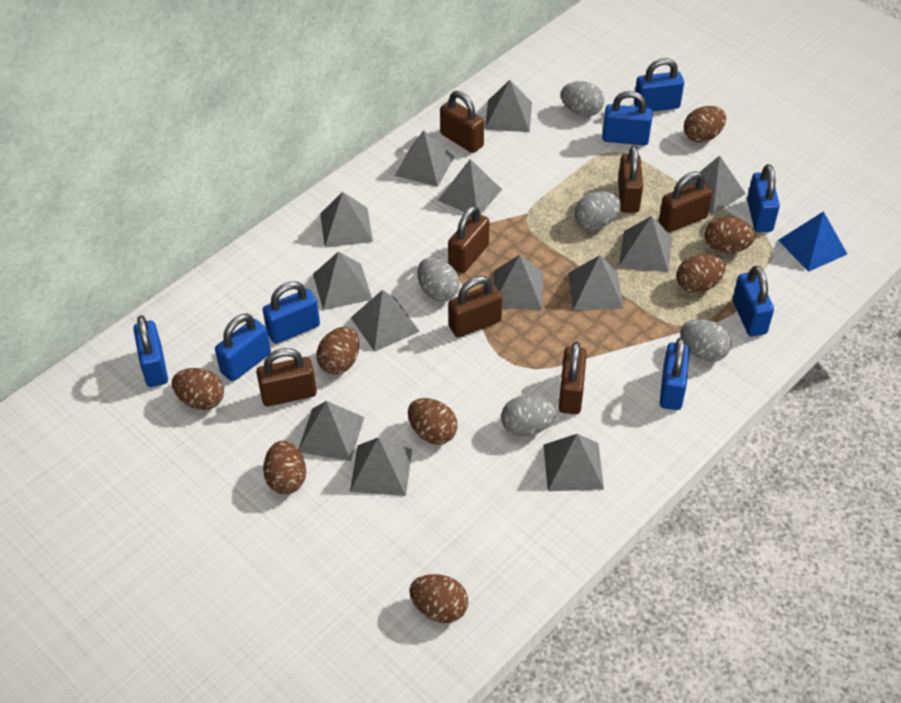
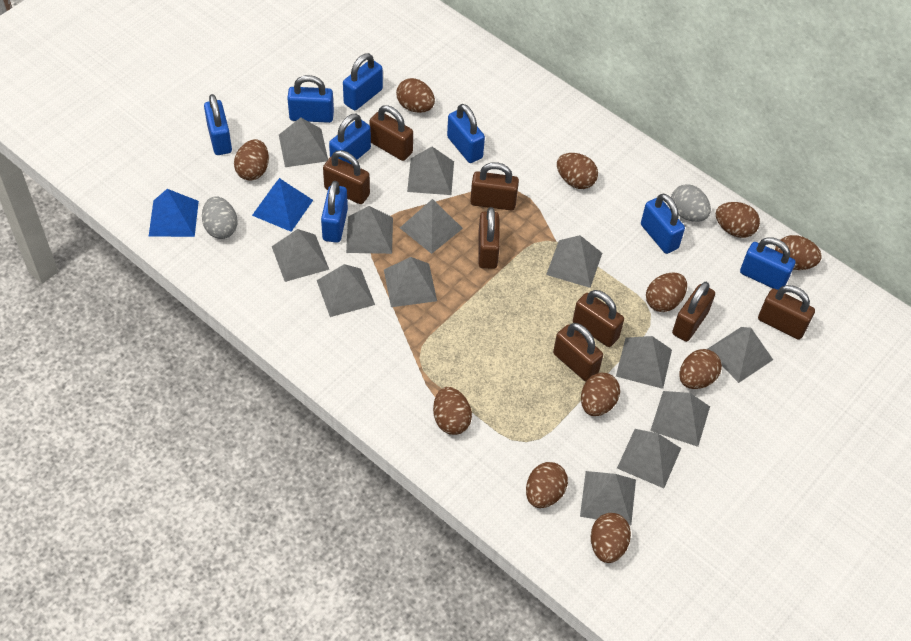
blue pyramid: [778,211,847,272] = 1 -> [149,189,199,237] [252,178,313,232] = 2
brown egg: [172,368,224,410] [263,440,306,494] [316,327,359,375] [408,398,458,445] [409,574,468,623] [677,254,726,294] [684,106,726,143] [705,217,755,254] = 8 -> [234,139,269,181] [396,78,435,113] [433,387,472,435] [526,462,568,508] [557,153,598,189] [581,373,620,416] [591,513,631,563] [646,272,687,312] [679,349,722,389] [715,202,760,238] [775,235,822,270] = 11
brown padlock: [256,348,317,407] [440,91,484,153] [448,206,489,273] [448,276,502,338] [559,341,587,414] [618,145,643,213] [659,171,712,232] = 7 -> [323,150,370,204] [369,105,413,161] [470,162,519,210] [478,207,500,269] [553,323,603,382] [573,290,624,347] [672,282,715,342] [758,285,815,340] = 8
grey egg: [417,257,460,301] [501,395,556,437] [561,81,604,117] [575,191,621,230] [681,319,731,362] = 5 -> [202,196,238,239] [671,184,711,222] = 2

